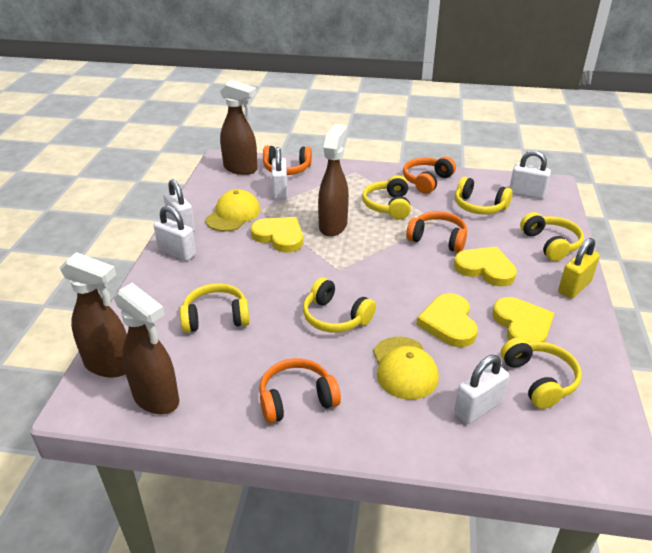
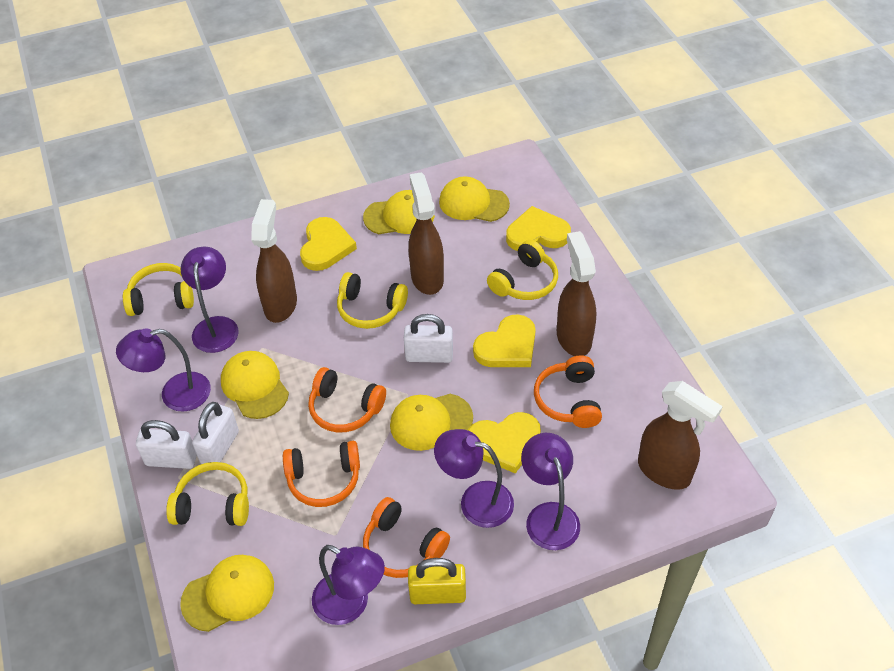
purple lamp: none = 0 -> [116,328,211,412] [181,247,239,353] [312,545,385,625] [434,429,514,528] [521,433,580,550] = 5
white padlock: [153,206,196,261] [163,179,195,232] [271,147,287,200] [454,355,509,424] [509,150,551,199] = 5 -> [136,420,197,469] [192,402,239,464] [404,314,453,363] = 3
yellow cap: [206,189,261,232] [373,337,439,400] = 2 -> [180,555,274,632] [221,351,289,419] [363,190,435,234] [390,394,473,451] [439,176,510,222] = 5
yellow headphones: [180,283,250,333] [303,277,376,333] [362,175,411,220] [455,177,513,215] [501,338,582,409] [520,212,584,261] = 6 -> [123,263,194,316] [166,462,249,526] [337,272,408,329] [487,240,558,300] = 4

